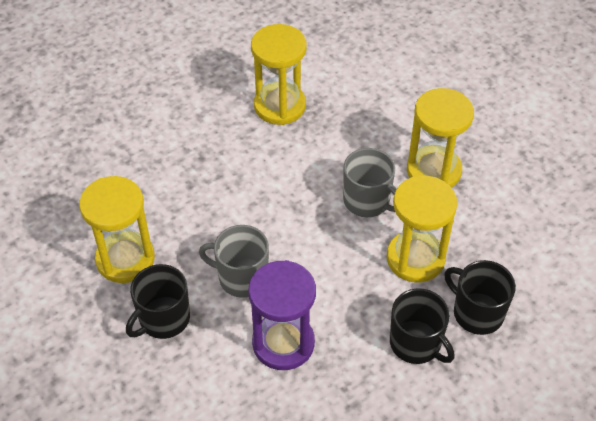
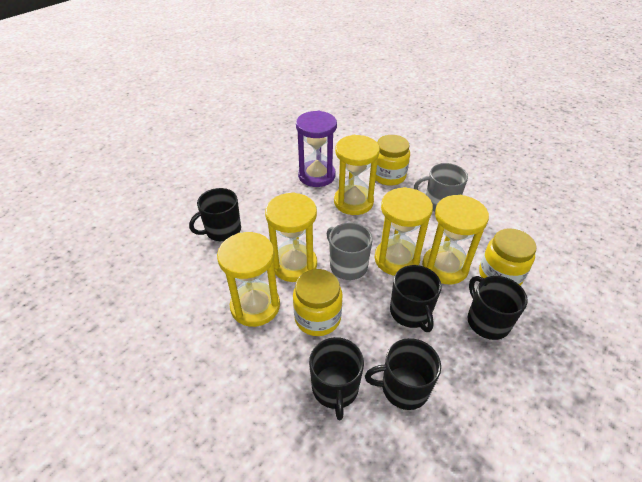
black mug: [126,264,190,339] [390,288,455,364] [444,260,516,335] = 3 -> [189,188,241,241] [309,337,364,420] [365,338,441,410] [390,265,442,332] [468,276,528,340] = 5
yellow hourglass: [79,176,155,283] [251,24,307,125] [387,176,457,283] [407,88,474,188] = 4 -> [217,232,280,327] [265,192,317,282] [334,135,380,215] [375,187,433,276] [422,195,489,284] = 5
yellow jar: none = 0 -> [293,269,343,336] [375,135,410,186] [479,228,537,286] = 3

